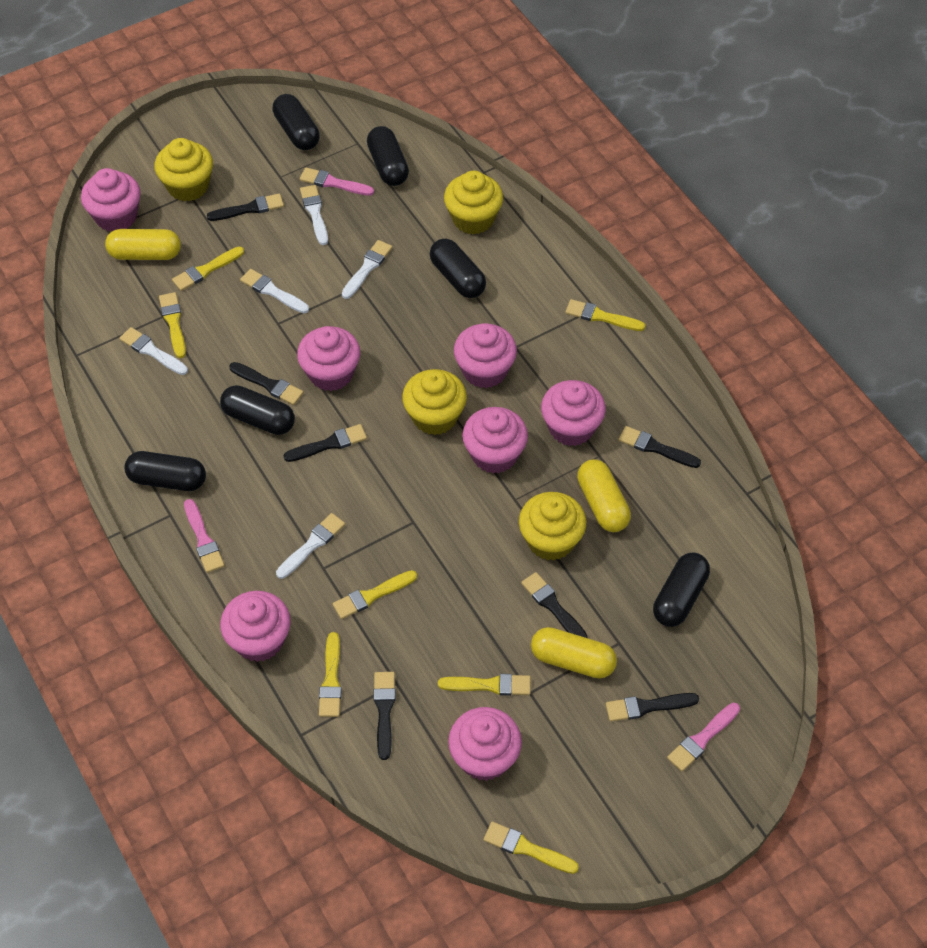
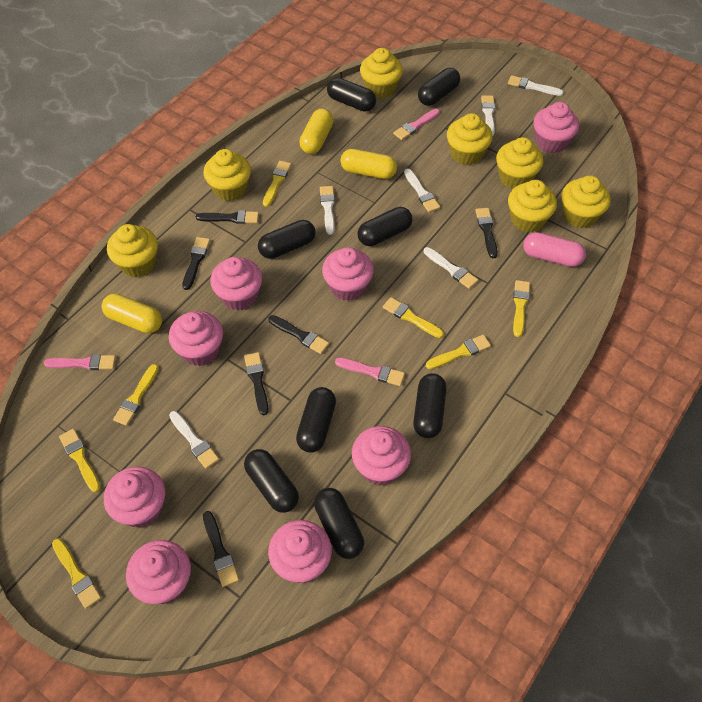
black brush: [207,193,284,221] [229,362,304,405] [284,424,367,462] [373,672,395,760] [521,572,588,638] [606,693,699,722] [619,426,701,468] = 7 -> [182,237,210,290] [196,210,259,224] [203,511,239,587] [244,352,269,416] [268,315,329,354] [475,208,498,258] = 6
black capsule: [124,451,206,491] [220,385,295,435] [272,94,320,150] [367,126,409,186] [430,238,486,298] [653,553,710,627] = 6 -> [244,449,299,513] [258,220,315,259] [296,387,336,453] [314,488,364,559] [327,77,376,112] [357,207,413,246] [413,373,446,438] [418,68,460,106] = 8
pink capsule: none = 0 -> [523,232,586,267] = 1
pink cupcake: [81,168,141,232] [220,591,291,662] [297,326,360,391] [448,707,522,781] [454,323,517,388] [462,407,528,473] [541,380,606,446] = 7 -> [104,467,165,528] [126,540,191,604] [169,311,223,366] [210,257,262,310] [268,520,332,583] [322,247,374,301] [352,426,411,486] [534,102,579,153] = 8
white brush: [119,327,188,375] [240,269,309,313] [276,513,345,579] [300,185,328,245] [342,240,392,299] = 5 -> [169,411,219,469] [320,186,335,235] [404,169,440,212] [424,247,478,289] [481,95,495,136] [508,75,564,96] = 6
yellow cupcake: [154,138,213,201] [402,369,467,435] [444,171,503,234] [519,492,586,561] = 4 -> [107,224,158,277] [203,149,251,201] [360,48,403,98] [447,113,493,165] [496,137,543,189] [508,180,557,232] [562,176,611,228] = 7

